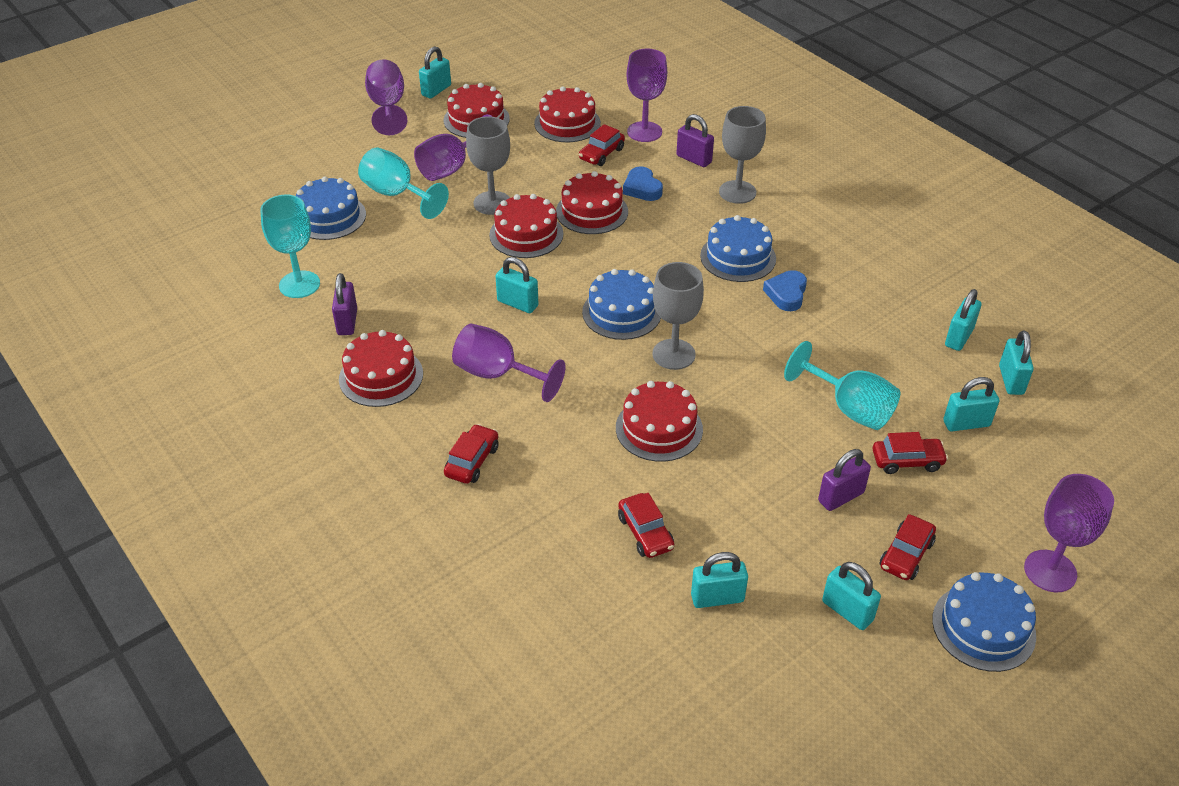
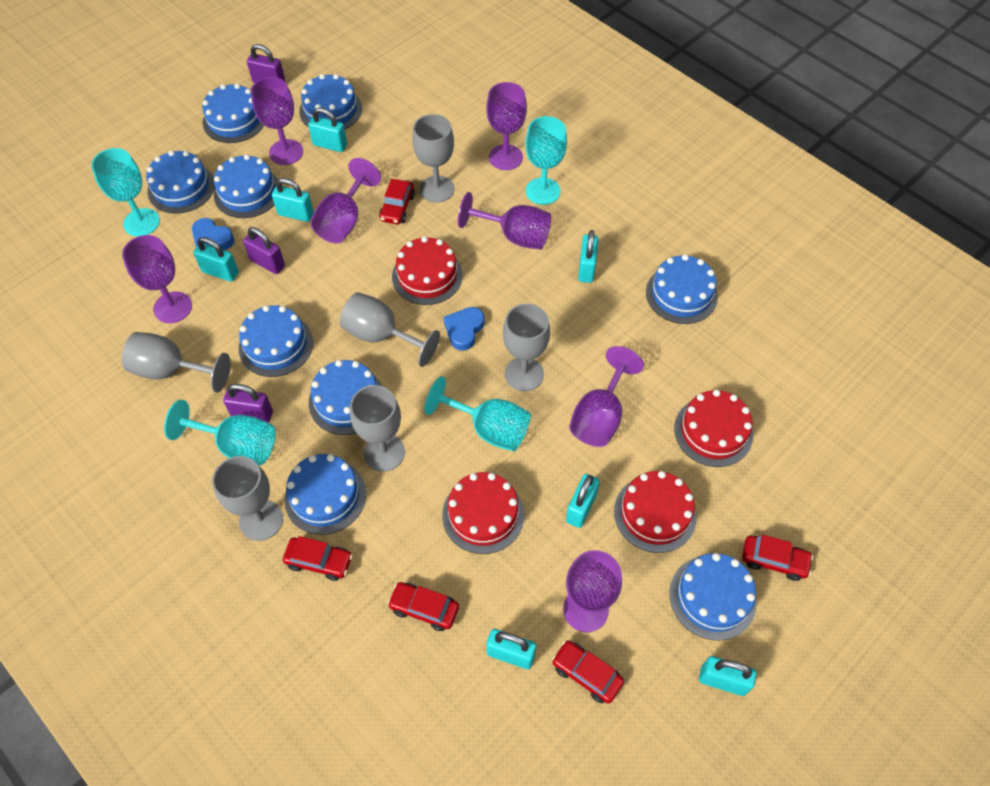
blue cake: [296,176,366,240] [582,269,661,340] [700,215,776,282] [932,572,1036,672] = 4 -> [146,150,215,213] [202,84,264,143] [214,154,278,218] [239,305,313,377] [284,454,366,535] [299,74,362,129] [309,360,382,435] [646,254,718,324] [670,553,757,641] = 9
grey goblet: [466,116,510,215] [652,262,704,370] [719,106,766,204] = 3 -> [122,332,231,393] [212,456,283,541] [340,292,440,367] [350,385,405,472] [412,114,454,203] [503,304,550,391] = 6
purple goblet: [365,59,407,135] [414,114,493,181] [452,324,566,402] [626,49,667,142] [1024,474,1114,592] = 5 -> [122,235,192,323] [251,77,303,165] [310,158,381,243] [458,192,551,250] [486,82,527,170] [563,550,622,632] [569,346,644,447] = 7
red cake: [339,330,423,407] [444,83,510,138] [489,194,563,258] [534,86,601,142] [556,171,628,234] [616,381,703,462] = 6 -> [392,236,463,305] [442,472,524,554] [614,471,697,553] [674,390,753,467] = 4
turquoise goblet: [260,195,320,298] [358,148,449,219] [784,341,901,430] = 3 -> [91,148,160,237] [164,400,276,465] [424,376,531,452] [525,116,567,205] = 4

